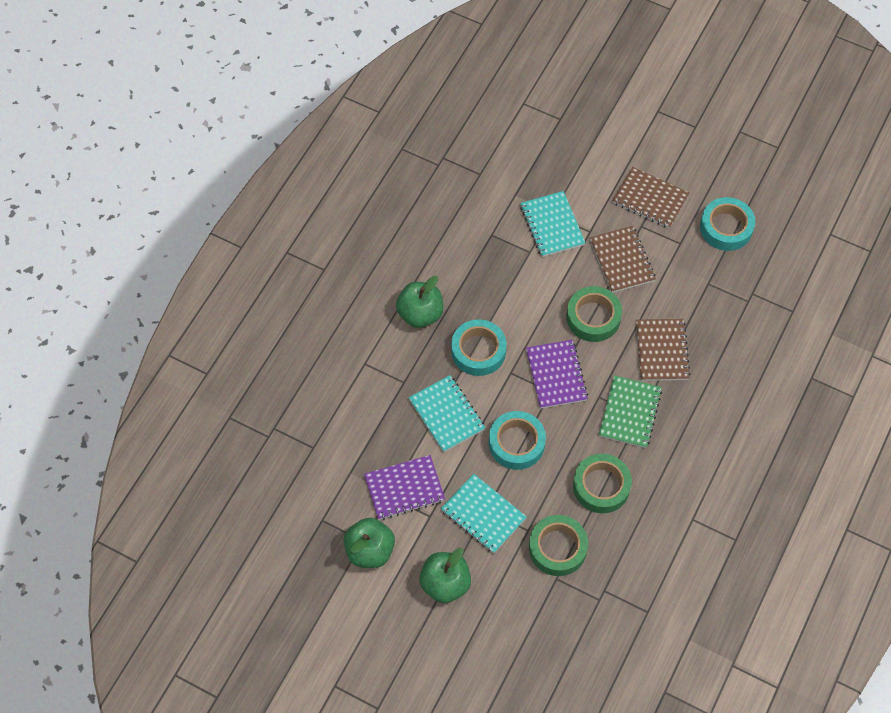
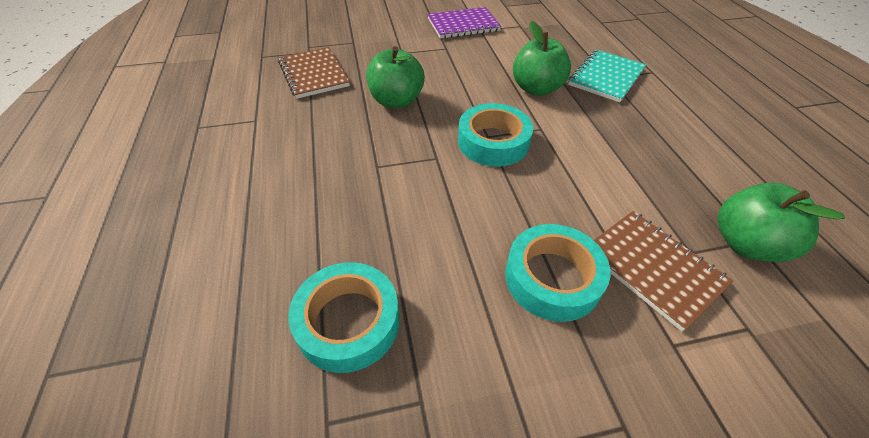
brown notebook: [590,226,656,293] [612,167,689,228] [636,319,691,381] = 3 -> [278,47,350,99] [594,211,733,332] = 2
green notebook: [599,375,662,448] = 1 -> none = 0
green tape: [529,515,588,576] [566,286,622,342] [573,454,632,513] = 3 -> none = 0
purple notebook: [364,455,445,520] [526,340,588,409] = 2 -> [427,7,501,39] = 1
turquoise notebook: [409,375,485,452] [441,474,527,554] [520,191,585,257] = 3 -> [568,49,646,102] = 1

